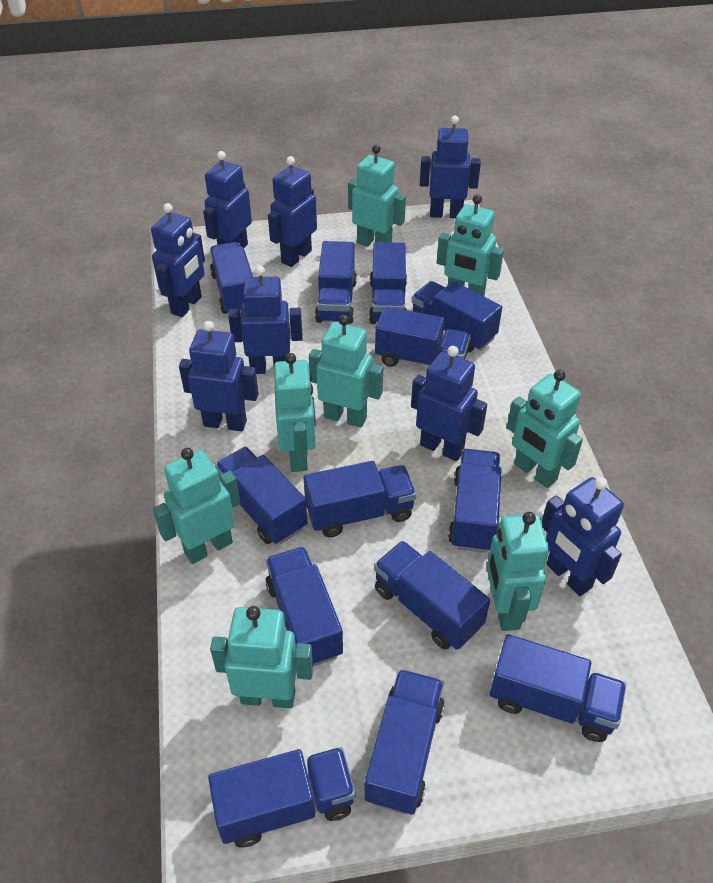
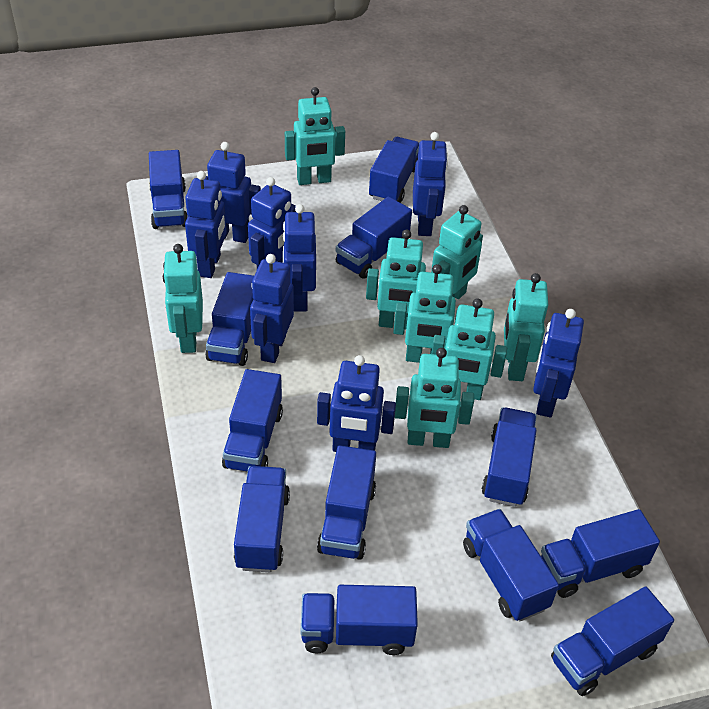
blue truck: [208,747,355,848] [210,242,253,314] [215,447,308,544] [266,547,343,666] [303,461,416,537] [315,241,357,324] [364,669,444,815] [369,242,407,324] [374,541,490,650] [375,306,470,367] [412,281,502,353] [448,449,502,553] [490,634,626,742] = 13 -> [149,150,188,229] [205,272,254,366] [222,369,283,472] [234,466,290,572] [301,585,418,655] [317,445,376,560] [336,197,412,279] [369,137,419,203] [463,509,559,621] [482,407,537,507] [541,509,660,598] [551,587,674,696] = 12

